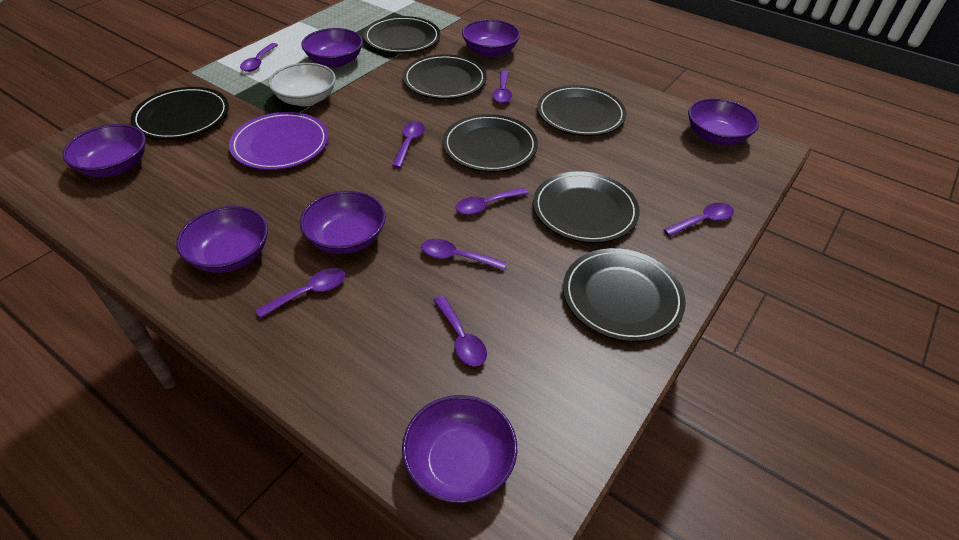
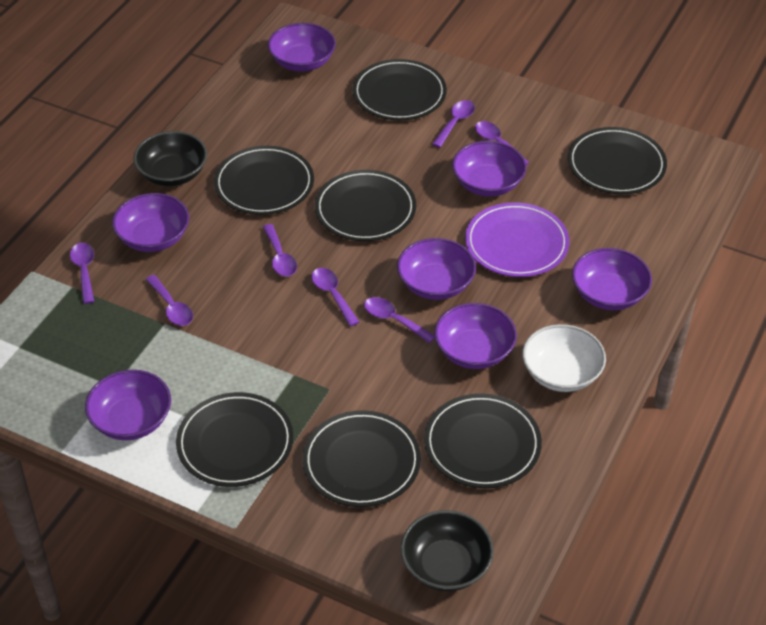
black bowl: none = 0 -> [133,131,207,186] [401,510,494,591] = 2
purple spoon: [240,43,278,72] [256,268,345,318] [392,121,425,168] [421,239,506,270] [433,295,487,367] [456,188,529,215] [492,70,512,103] [663,203,734,237] = 8 -> [70,243,94,304] [145,275,193,326] [263,224,297,277] [312,268,359,326] [364,297,435,343] [432,100,475,148] [475,121,529,165] = 7

